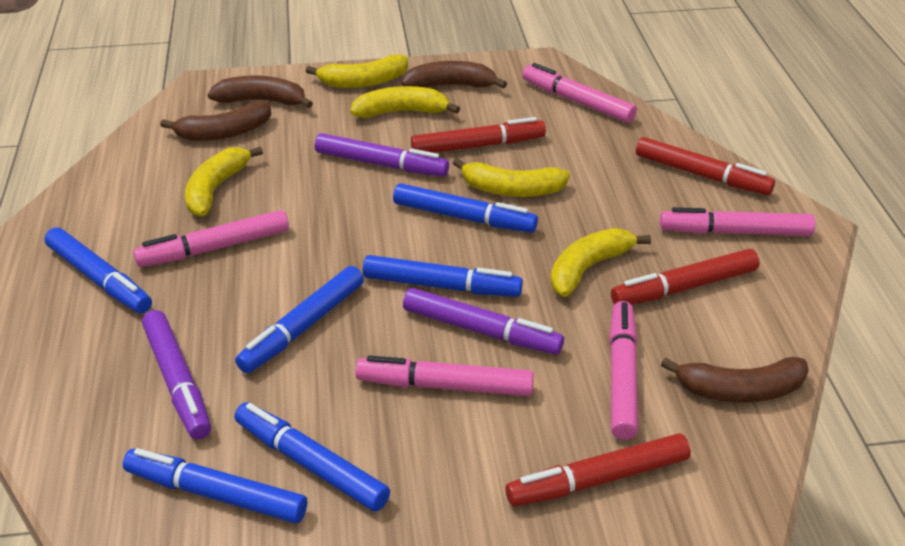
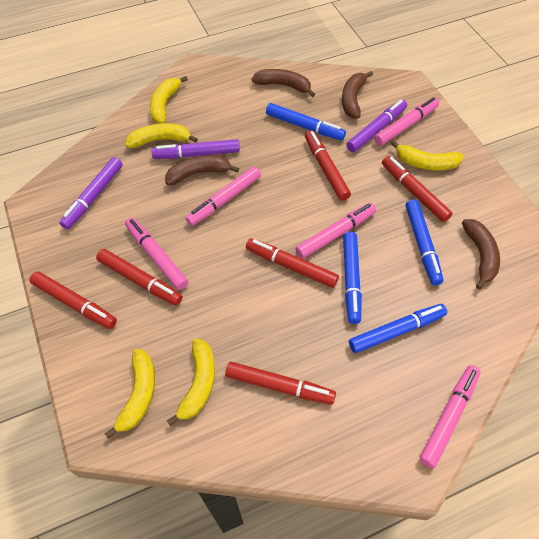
blue marker: [45,227,152,314] [123,448,307,523] [235,266,364,373] [235,402,390,512] [363,255,523,297] [393,183,538,233] = 6 -> [266,103,346,140] [343,232,362,324] [349,304,447,353] [406,199,444,285] = 4
red marker: [411,117,546,153] [506,433,691,507] [611,249,760,305] [636,137,775,195] = 4 -> [29,271,117,329] [96,249,182,306] [225,362,336,405] [246,238,339,288] [305,130,351,201] [382,156,453,222] = 6

